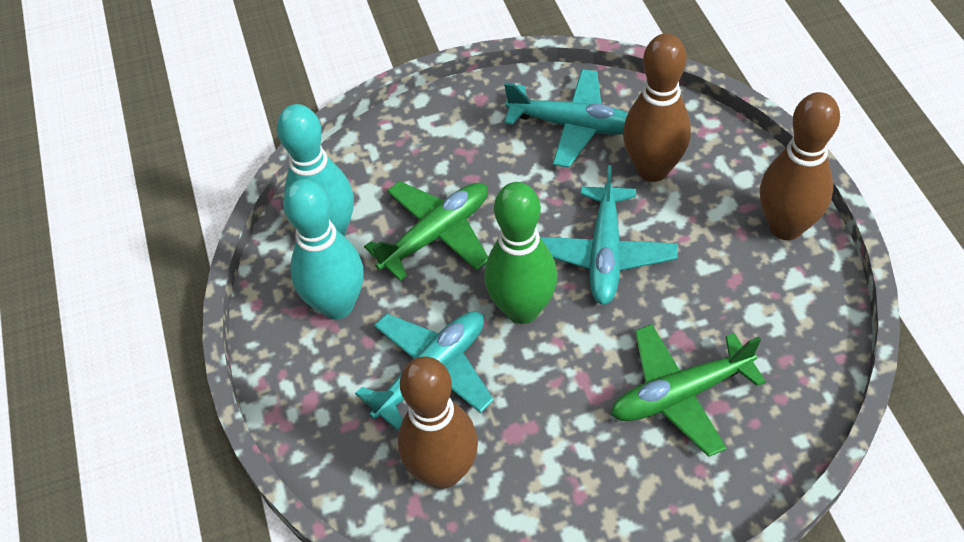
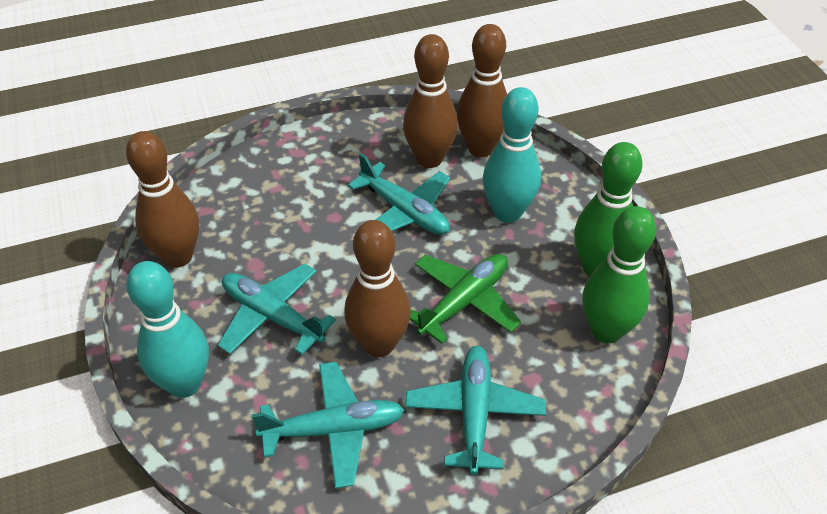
brown bowling pin: [398,356,478,489] [623,34,691,182] [760,92,840,240] = 3 -> [126,131,199,268] [344,220,411,357] [403,34,458,168] [457,24,507,157] = 4
green bowling pin: [484,182,557,324] = 1 -> [574,142,643,276] [583,206,656,344] = 2
green plane: [364,181,488,281] [611,324,766,457] = 2 -> [410,254,521,344] = 1
turquoise plane: [355,311,494,431] [504,69,628,168] [540,165,678,305] = 3 -> [218,264,336,355] [252,362,404,489] [348,153,450,235] [405,346,546,475] = 4

